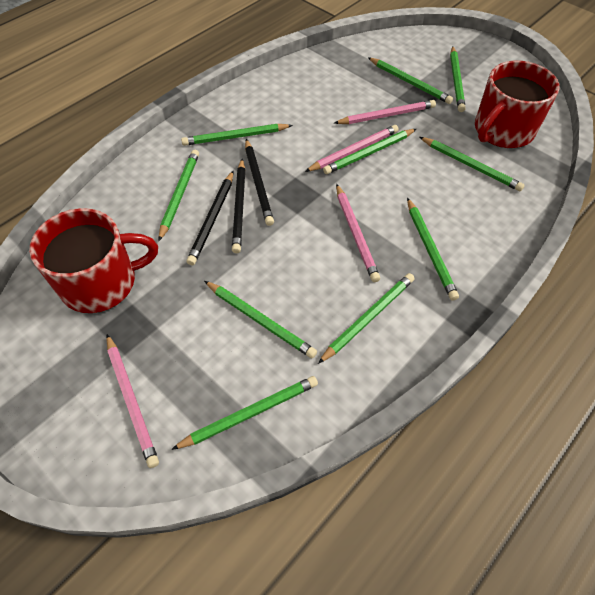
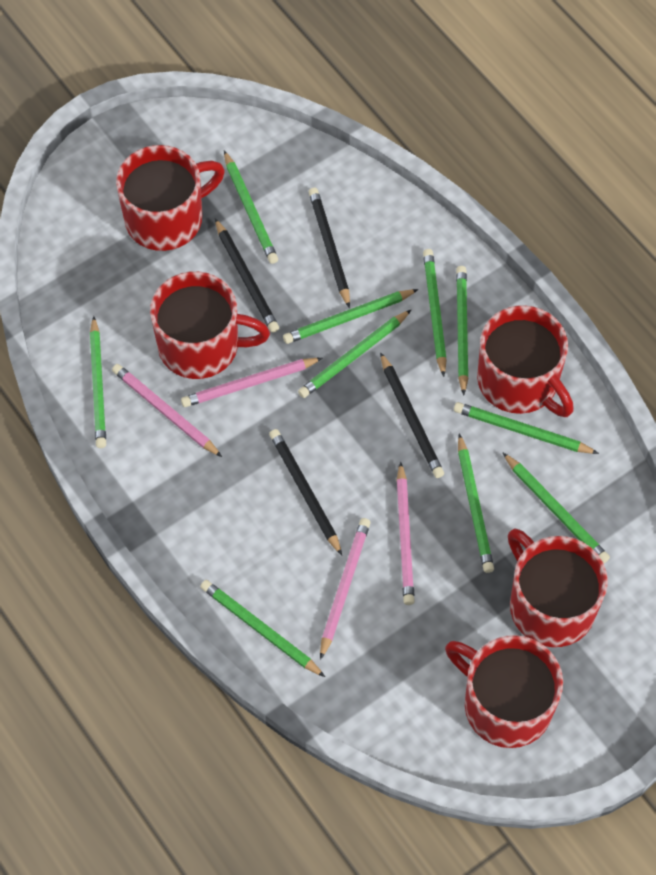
black pencil: [187,171,233,265] [232,159,245,253] [245,139,274,226] = 3 -> [215,218,279,333] [269,429,342,556] [309,188,350,308] [380,352,444,478] = 4
red mug: [29,208,158,313] [475,61,560,148] = 2 -> [116,145,225,251] [150,271,270,379] [445,635,563,748] [477,305,574,417] [508,529,608,647] = 5

